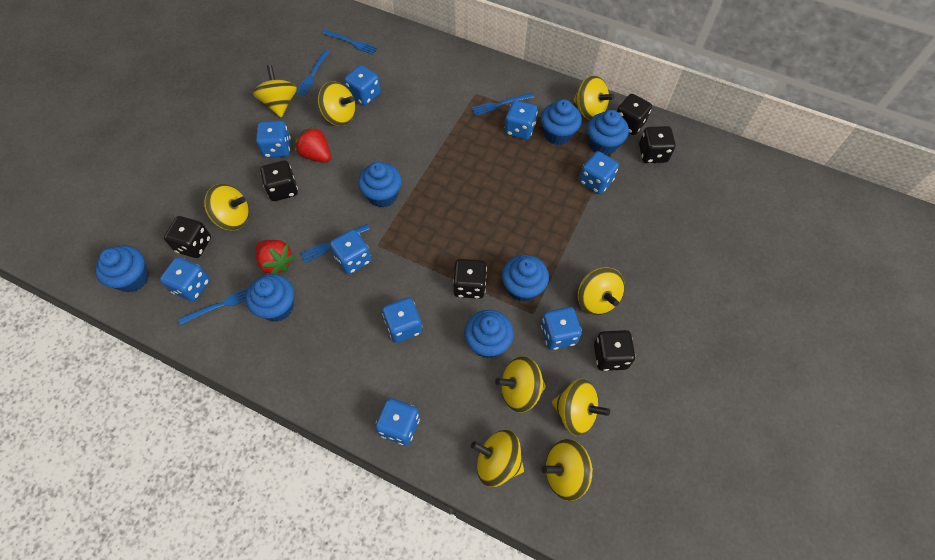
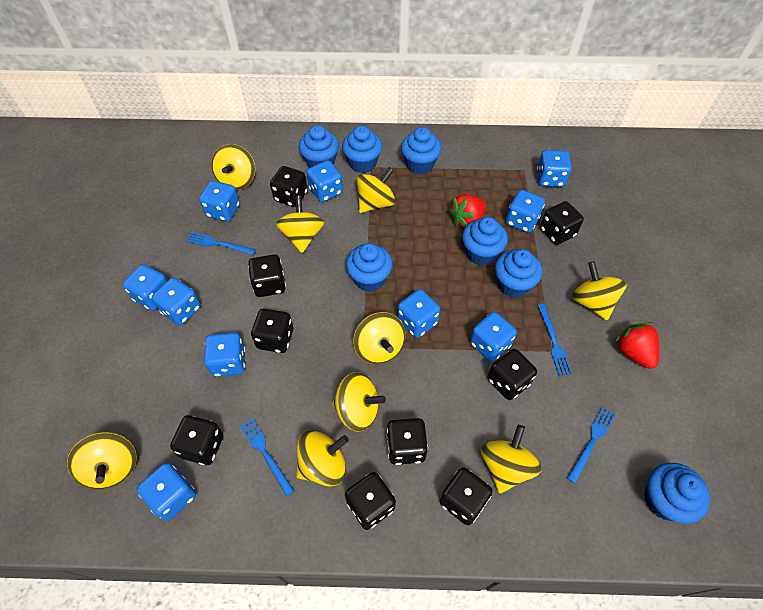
black dice: [164,216,211,258] [260,160,298,201] [453,259,487,299] [594,330,635,371] [617,94,652,135] [639,126,676,163] = 6 -> [170,415,224,465] [248,254,286,297] [251,309,293,353] [270,166,308,207] [345,472,396,530] [386,418,428,465] [440,467,493,525] [488,349,537,400] [540,201,584,245] = 9
blue dice: [160,257,210,302] [256,121,291,158] [330,229,371,274] [344,65,381,106] [375,398,420,445] [382,298,422,343] [505,100,538,140] [541,307,582,350] [579,151,619,194] = 9 -> [123,264,168,311] [137,463,196,521] [152,278,201,325] [199,181,240,221] [204,333,245,377] [306,160,343,202] [397,289,440,338] [470,312,517,362] [506,190,545,233] [537,150,572,187] = 10
blue fork: [178,287,249,325] [296,50,330,96] [300,224,370,263] [322,30,378,55] [472,93,534,116] = 5 -> [186,232,256,255] [240,418,294,497] [537,304,572,375] [567,407,616,484] = 4

